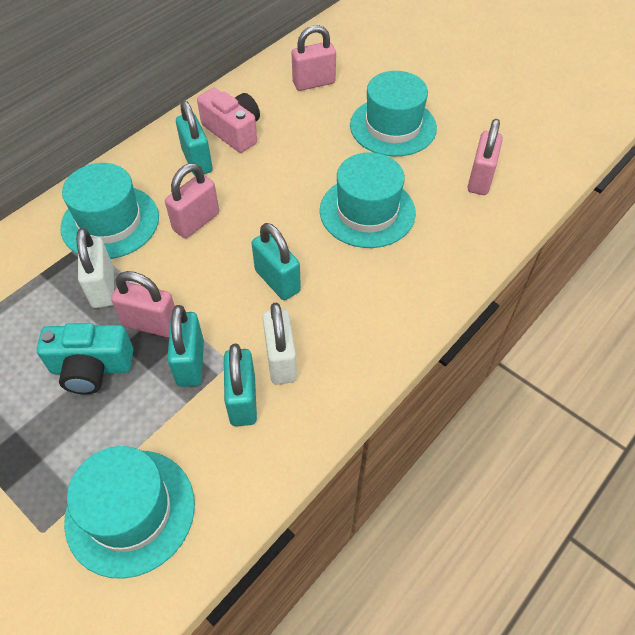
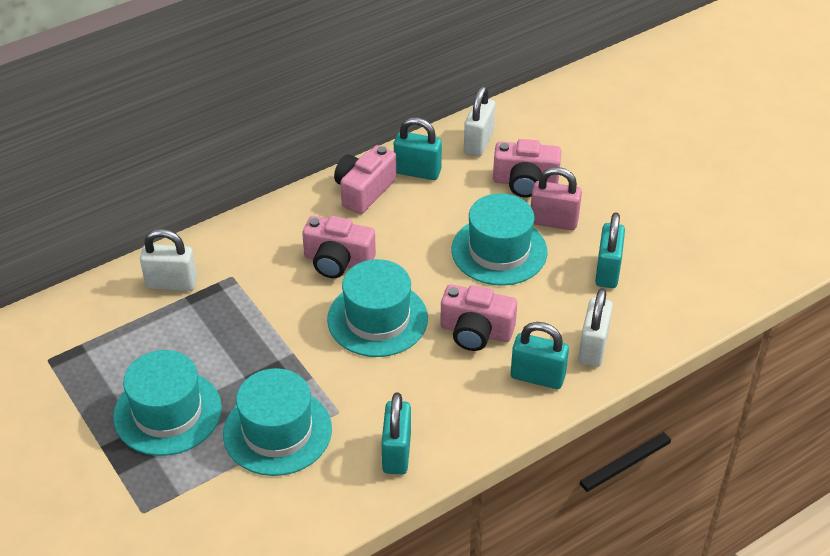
pink camera: [197,88,260,153] = 1 -> [302,216,376,278] [334,145,397,214] [440,284,517,351] [493,139,561,197] = 4
pink padlock: [111,271,175,337] [165,163,219,238] [292,25,336,91] [468,119,503,195] = 4 -> [531,167,582,230] = 1
turquoise camera: [37,323,133,394] = 1 -> none = 0
white padlock: [76,228,114,308] [263,302,297,385] = 2 -> [140,229,197,291] [464,86,495,156] [578,288,613,367] = 3

